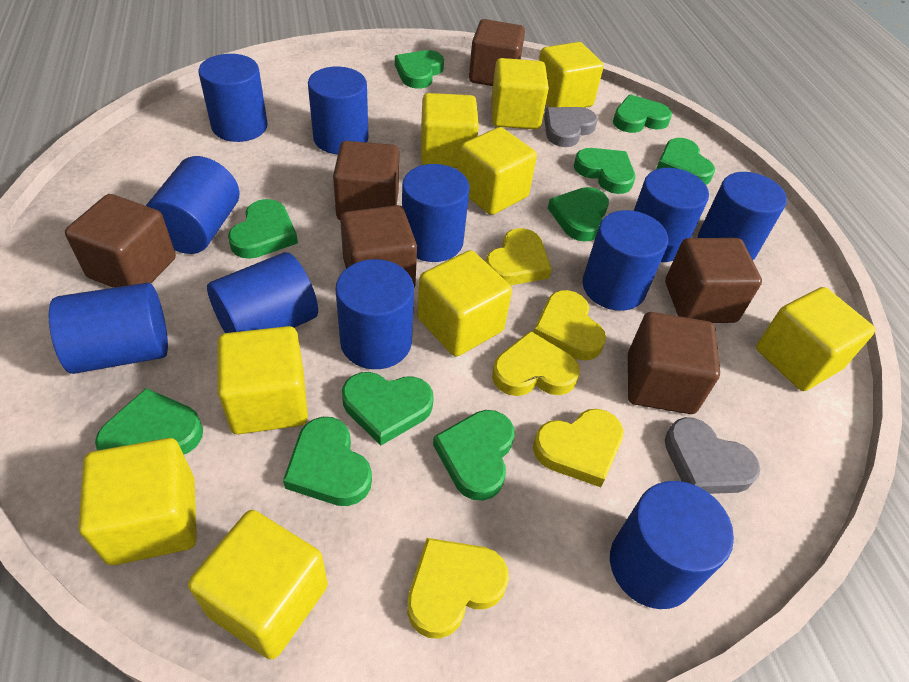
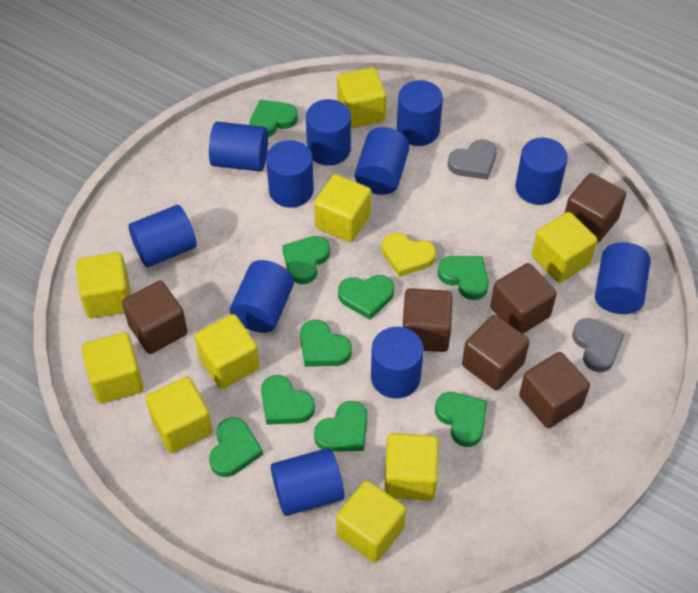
green heart: [95,388,203,454] [228,199,298,259] [283,417,372,506] [342,372,434,446] [395,50,444,89] [433,410,514,501] [548,187,609,242] [574,148,635,194] [613,94,672,133] [656,138,715,185] = 10 -> [209,417,263,477] [249,100,298,137] [261,375,315,425] [282,236,330,284] [300,320,352,367] [314,401,368,452] [338,275,394,320] [435,392,487,447] [437,256,489,300] = 9
yellow heart: [407,538,509,639] [485,228,552,285] [492,331,580,396] [533,290,606,360] [533,409,624,487] = 5 -> [382,233,436,277] = 1

